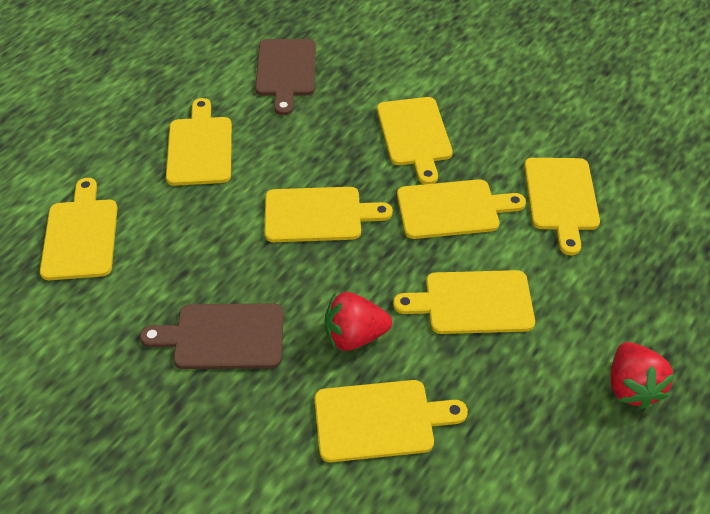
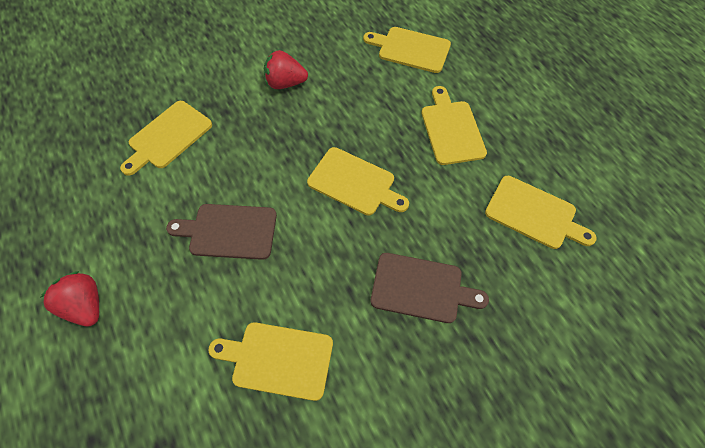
yellow cutting board: [40,178,118,280] [166,98,232,186] [265,187,393,242] [315,380,468,462] [377,97,452,184] [393,270,535,334] [397,179,526,239] [524,158,600,255] = 8 -> [120,101,212,176] [208,322,333,401] [307,147,409,215] [363,27,451,73] [421,86,487,165] [485,176,597,249] = 6

